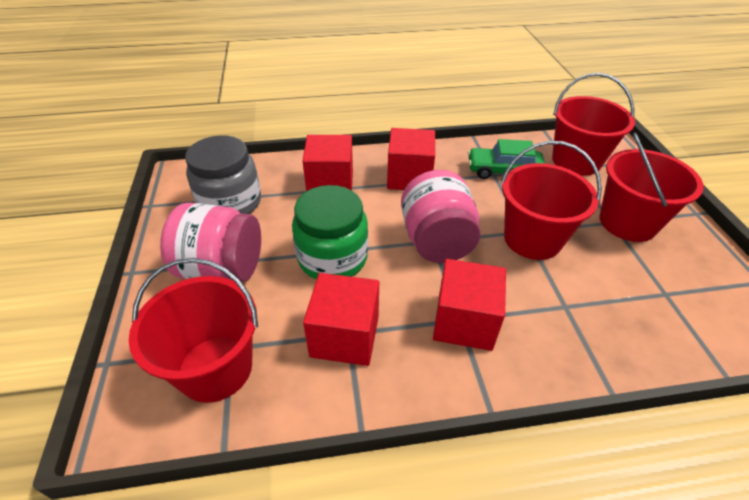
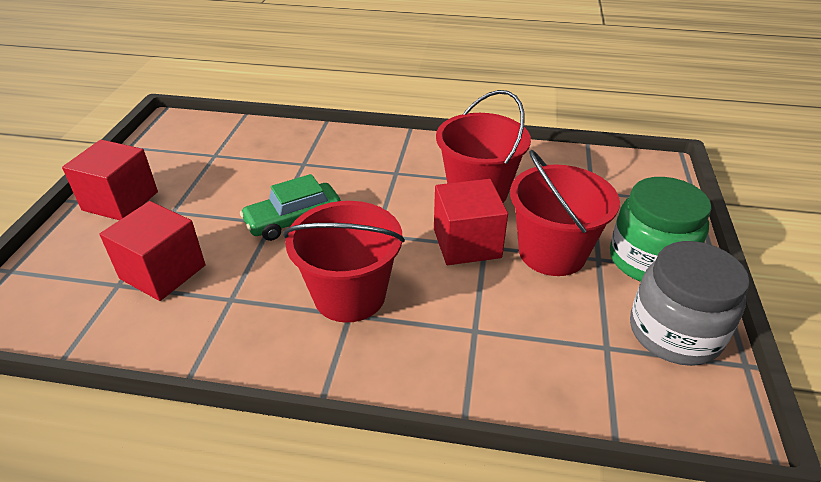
pink jar: [160,203,261,282] [401,170,481,263] = 2 -> none = 0
red bucket: [129,258,258,403] [501,141,602,260] [552,73,635,176] [600,132,704,242] = 4 -> [283,201,405,323] [436,90,531,203] [510,150,620,276] = 3
red cube: [303,135,353,191] [303,273,379,366] [387,128,435,190] [433,259,506,351] = 4 -> [62,140,158,220] [100,201,205,301] [434,179,508,265] = 3

